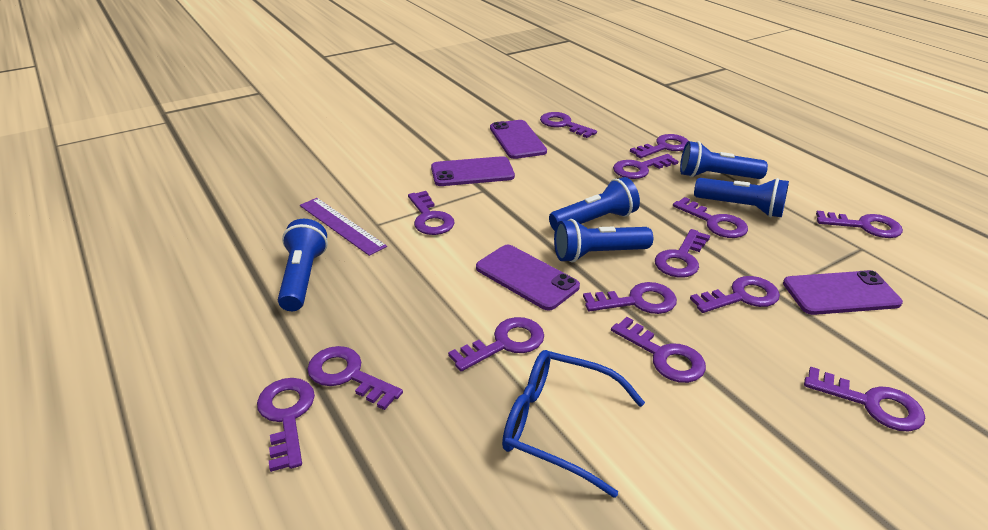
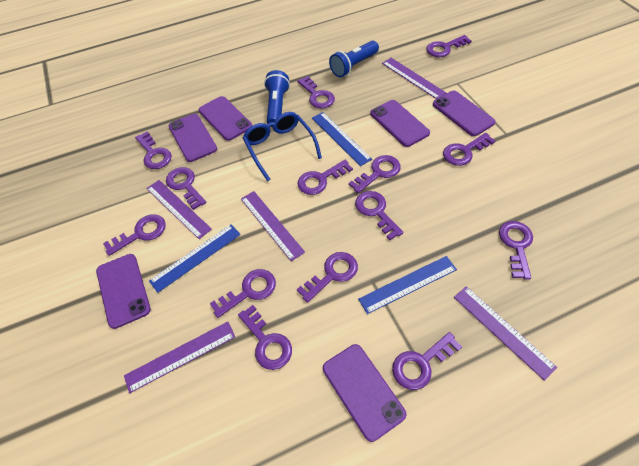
blue flashlight: [278,219,328,311] [549,177,640,231] [554,219,653,262] [680,141,768,179] [694,178,789,217] = 5 -> [264,70,290,127] [329,41,379,77] = 2
blue ruler: none = 0 -> [149,224,241,293] [312,112,372,166] [358,256,457,314] = 3
purple phone: [431,156,515,186] [476,245,580,311] [490,120,547,159] [783,270,903,315] = 4 -> [96,254,151,329] [169,114,217,162] [199,96,252,141] [323,344,406,442] [370,100,430,147] [433,91,496,136] = 6
purple ruler: [300,198,387,256] = 1 -> [124,322,235,393] [146,180,212,239] [241,191,305,261] [382,58,446,99] [454,286,557,381] = 5

